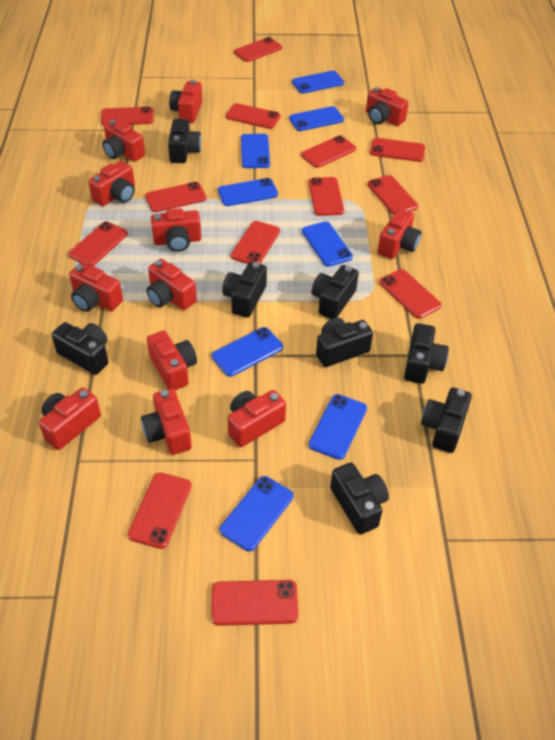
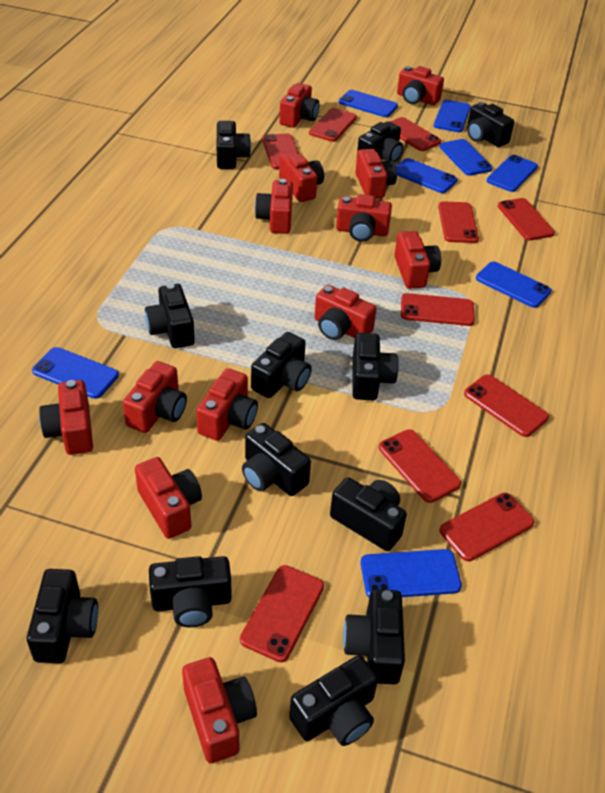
black camera: [51,322,109,375] [168,119,201,163] [222,262,267,318] [312,265,359,319] [316,318,373,367] [330,463,389,535] [404,323,449,384] [421,388,472,453] = 8 -> [27,569,98,664] [145,283,195,348] [149,556,232,627] [217,121,251,169] [242,423,311,496] [251,332,312,398] [289,655,378,746] [330,477,407,551] [343,589,405,684] [353,333,399,400] [357,121,403,162] [467,102,514,147] = 12
red camera: [39,387,101,450] [69,263,123,312] [88,161,135,206] [102,120,145,162] [141,388,192,455] [146,259,197,310] [147,331,197,390] [151,208,201,252] [169,80,202,123] [228,390,286,447] [366,87,409,126] [377,208,421,259] = 12 -> [39,380,93,455] [123,361,187,433] [135,457,202,539] [182,657,257,764] [196,368,258,441] [255,179,293,234] [279,83,319,128] [279,151,324,202] [314,285,376,340] [336,194,392,242] [355,149,397,199] [394,231,441,289] [397,66,444,105] = 13
red phone: [68,221,128,267] [101,106,153,126] [128,472,192,549] [145,182,206,212] [211,580,298,626] [226,103,281,129] [231,221,280,264] [234,37,282,62] [301,135,356,168] [309,177,344,216] [368,175,418,215] [370,138,425,162] [379,269,442,319] = 13 -> [240,565,324,662] [262,133,299,169] [309,108,357,142] [379,429,461,503] [390,117,441,151] [401,293,475,326] [438,201,479,243] [440,493,534,561] [464,374,549,437] [498,198,555,240] = 10

